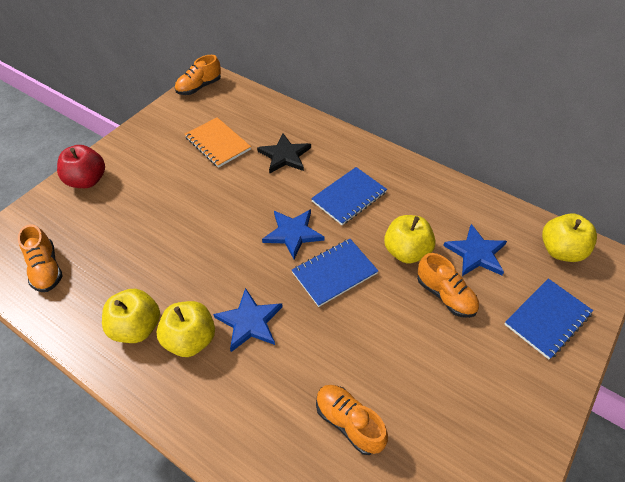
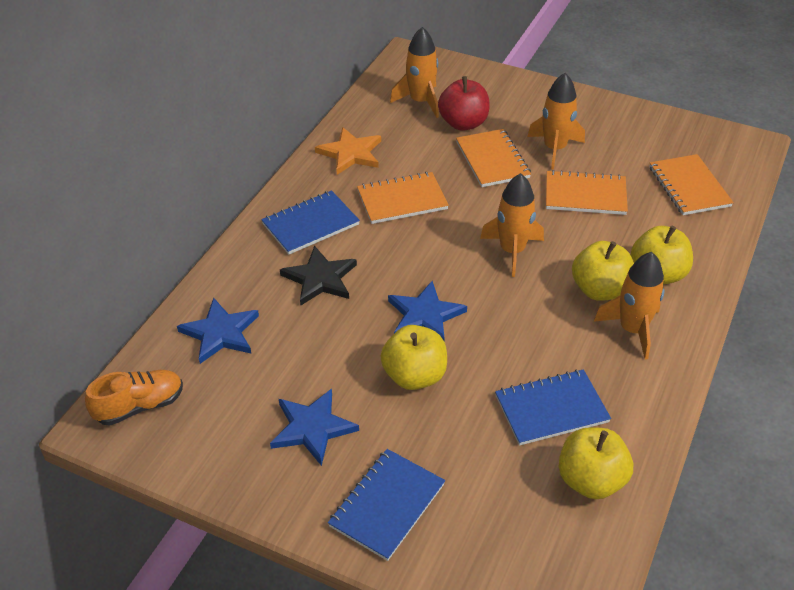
orange notebook: [185,117,251,168] = 1 -> [357,172,449,224] [456,129,531,187] [546,170,628,215] [649,154,734,215] = 4
orange rocket: none = 0 -> [390,27,439,118] [480,173,544,277] [527,73,585,170] [594,252,665,359] = 4
orange shoe: [18,224,62,292] [175,55,221,95] [316,385,388,455] [417,253,479,318] = 4 -> [85,370,183,426] = 1
orange star: none = 0 -> [315,127,381,175] = 1

